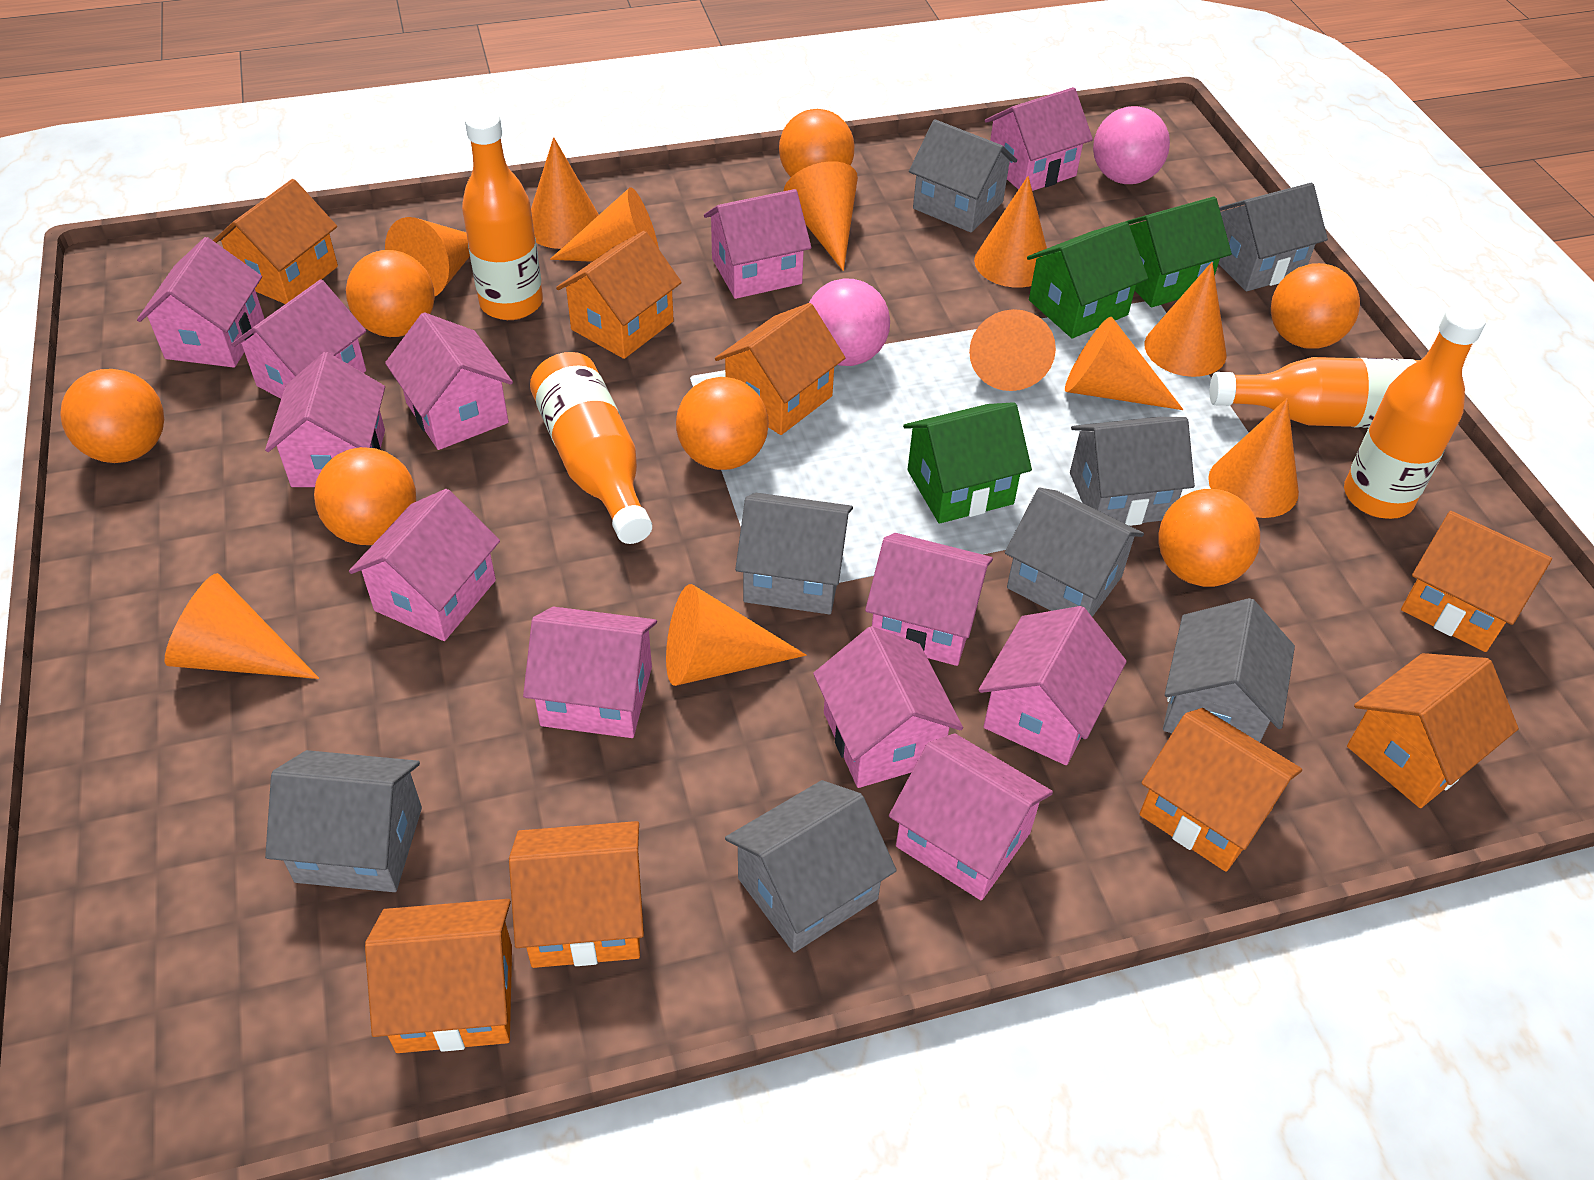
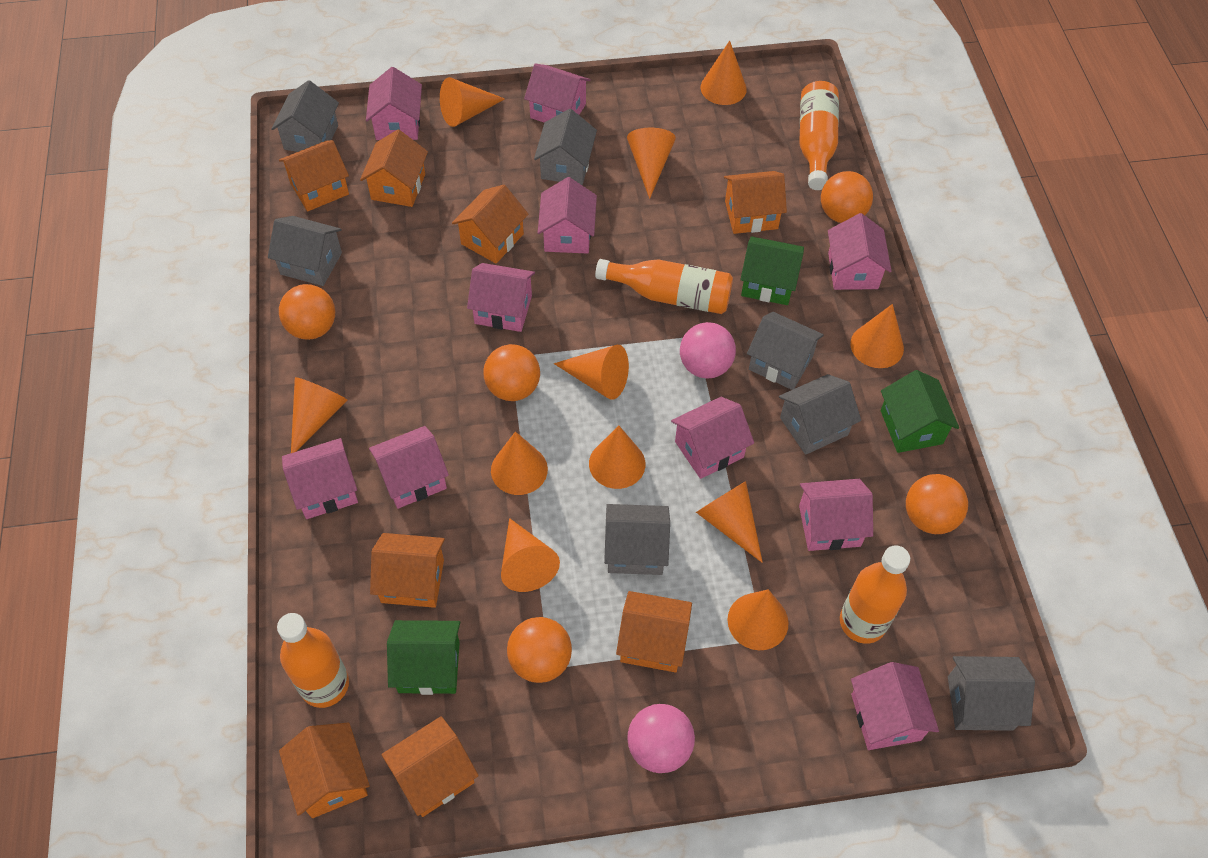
grey house: [265,750,422,892] [725,780,897,953] [735,493,853,614] [909,119,1017,233] [1005,487,1144,617] [1070,417,1195,526] [1163,598,1295,742] [1218,183,1328,291] = 8 -> [268,216,342,286] [271,80,339,152] [534,109,597,185] [604,504,670,575] [747,312,824,390] [779,374,861,455] [948,656,1035,731] = 7
orange ball: [60,369,164,463] [314,447,416,545] [346,250,435,337] [676,377,769,470] [779,109,854,177] [1158,489,1260,587] [1271,263,1360,349] = 7 -> [279,284,335,340] [483,344,540,401] [507,617,572,683] [821,171,873,223] [906,474,968,534] = 5
pink house: [137,237,265,368] [231,280,366,399] [265,352,385,487] [349,489,500,641] [385,312,513,450] [523,607,657,738] [704,189,811,299] [813,626,963,788] [865,533,993,666] [889,733,1053,900] [978,606,1127,765] [985,87,1093,191] = 12 -> [282,438,358,519] [366,67,422,140] [369,426,449,509] [467,263,535,332] [524,63,591,123] [538,177,597,254] [671,397,754,479] [799,479,873,551] [828,213,892,290] [851,662,939,750] = 10

